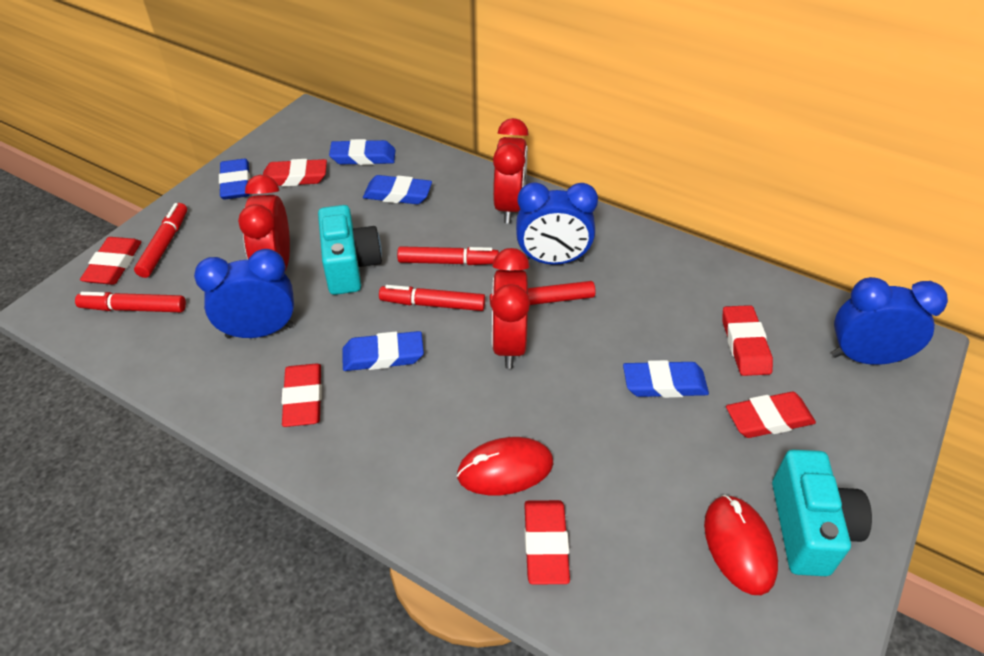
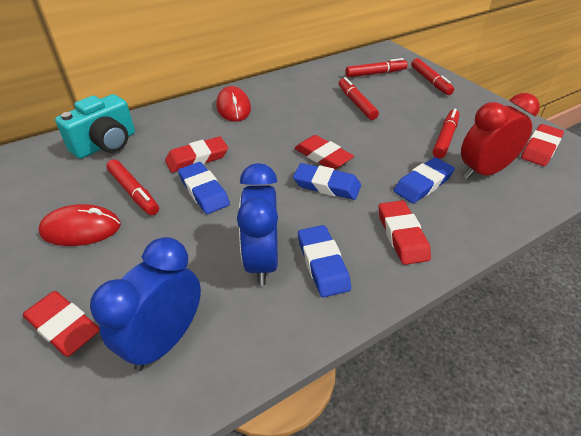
blue clock: [194,249,294,339] [516,182,598,265] [831,277,948,365] = 3 -> [90,237,201,371] [237,163,278,285] = 2
blue eraser: [219,159,250,200] [329,139,395,165] [342,331,424,371] [363,175,432,204] [623,360,709,398] = 5 -> [178,162,230,214] [293,163,361,200] [298,225,351,298] [393,157,455,203] = 4
red clock: [238,175,290,271] [491,248,530,369] [493,118,529,224] = 3 -> [461,93,540,180] = 1
red eraser: [80,237,141,285] [263,159,327,187] [282,364,322,427] [524,500,570,585] [723,305,773,376] [726,392,816,438] = 6 -> [23,291,100,357] [165,136,228,173] [295,135,354,169] [379,200,431,265] [521,124,564,166] = 5
turquoise camera: [318,205,382,295] [772,450,872,576] = 2 -> [55,94,135,159] = 1

